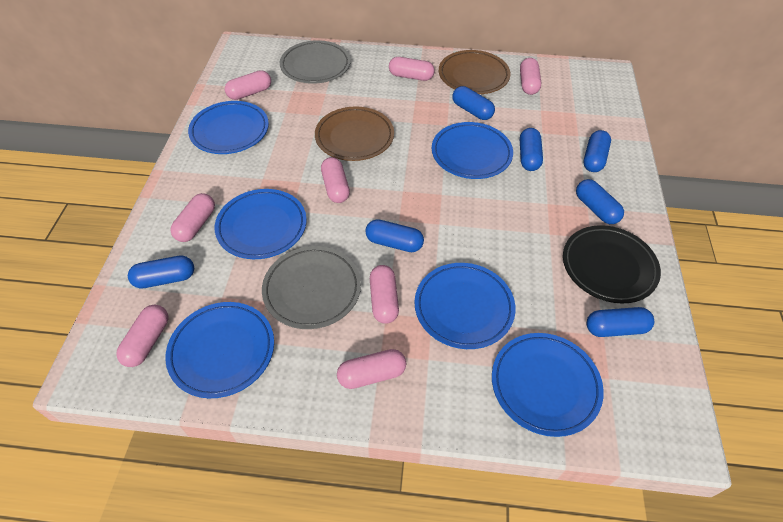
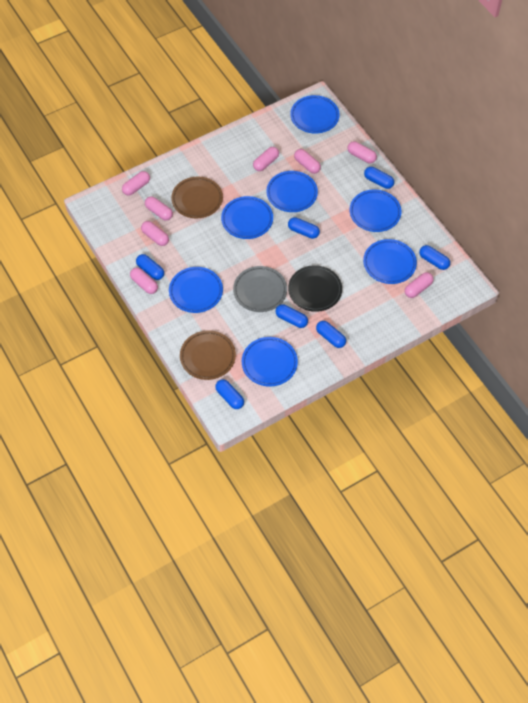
blue plate: [165,302,274,398] [188,101,269,154] [215,189,307,259] [414,263,516,349] [432,122,513,179] [492,333,604,437] = 6 -> [169,267,223,313] [221,196,273,239] [242,337,298,387] [266,171,318,212] [290,95,340,134] [350,190,402,232] [363,239,417,284] = 7
grey plate: [262,246,361,329] [280,40,351,84] = 2 -> [233,266,287,312] = 1

